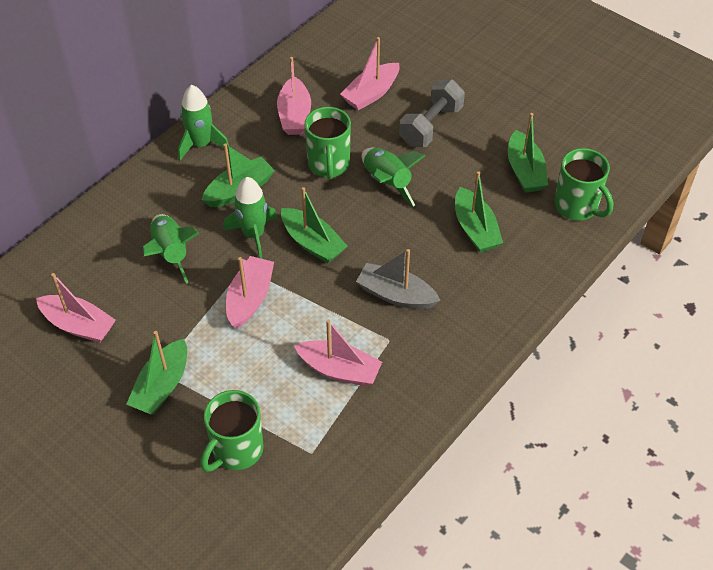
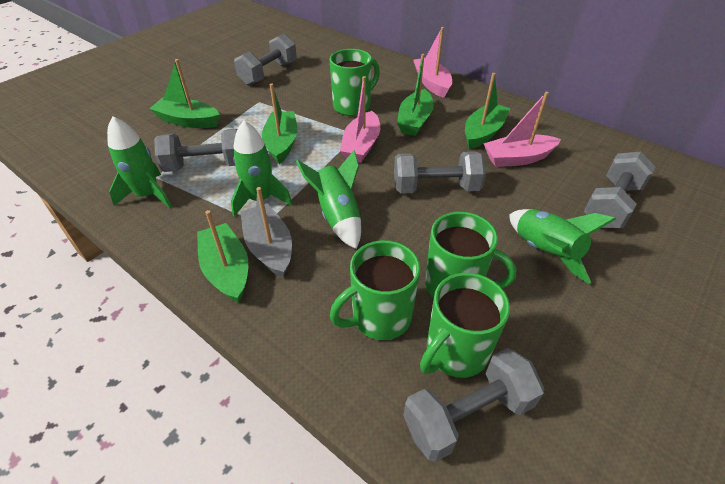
green mug: [200,390,264,472] [305,107,351,179] [554,148,614,220] = 3 -> [329,49,380,116] [330,240,421,340] [420,273,510,378] [425,212,517,299] = 4
grey dumbbell: [399,79,465,147] = 1 -> [154,129,237,172] [234,34,297,85] [394,151,486,194] [403,348,544,462] [584,152,656,228] = 5
pink boat: [36,273,116,343] [226,256,274,329] [277,57,311,135] [294,319,382,386] [340,37,400,111] = 5 -> [340,76,380,163] [413,27,452,98] [483,92,561,167] = 3

